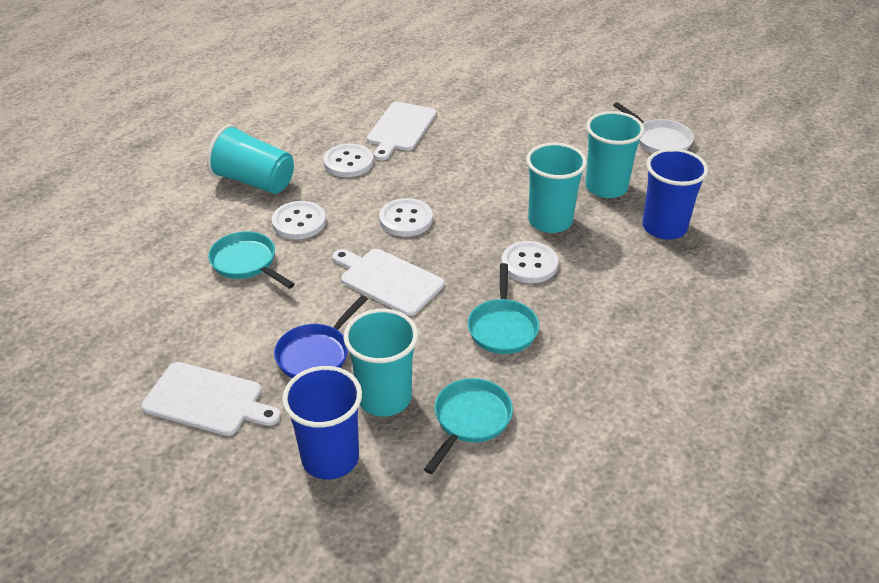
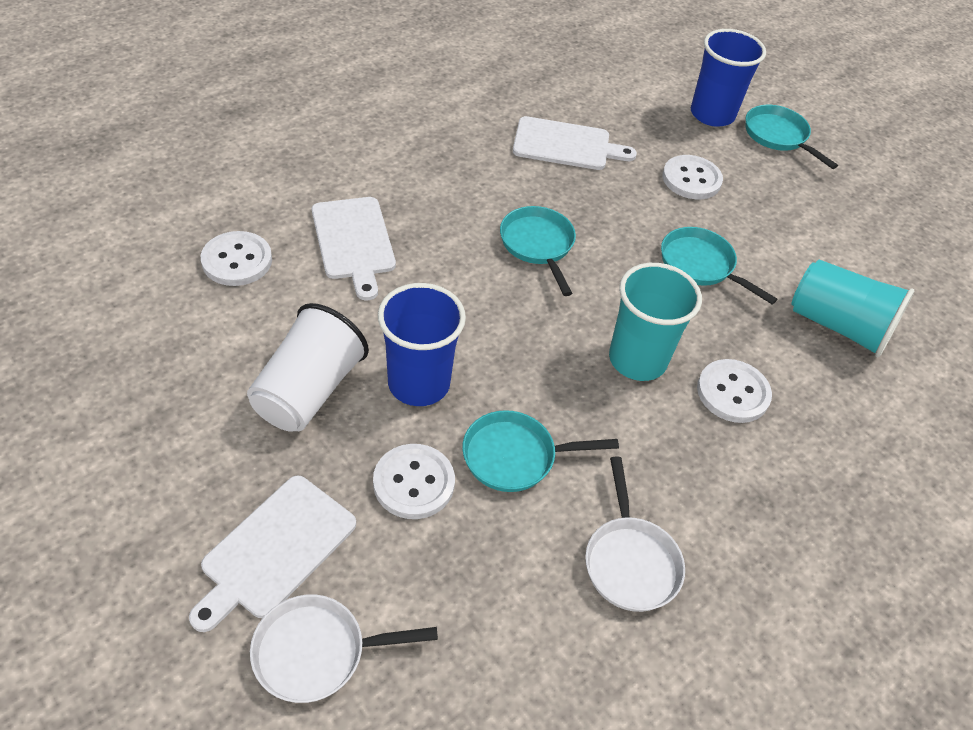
blue pan: [274,295,368,378] = 1 -> none = 0
turquoise cup: [207,124,294,194] [343,309,418,417] [526,143,587,233] [585,111,645,198] = 4 -> [609,263,702,381] [791,259,914,357] = 2
turquoise pan: [208,231,295,289] [424,378,513,474] [467,263,539,354] = 3 -> [462,410,619,492] [500,206,576,296] [661,227,777,304] [745,105,838,169] = 4
white cup: none = 0 -> [247,303,369,431] = 1
white pan: [613,102,694,153] = 1 -> [250,594,438,703] [585,457,685,612] = 2

